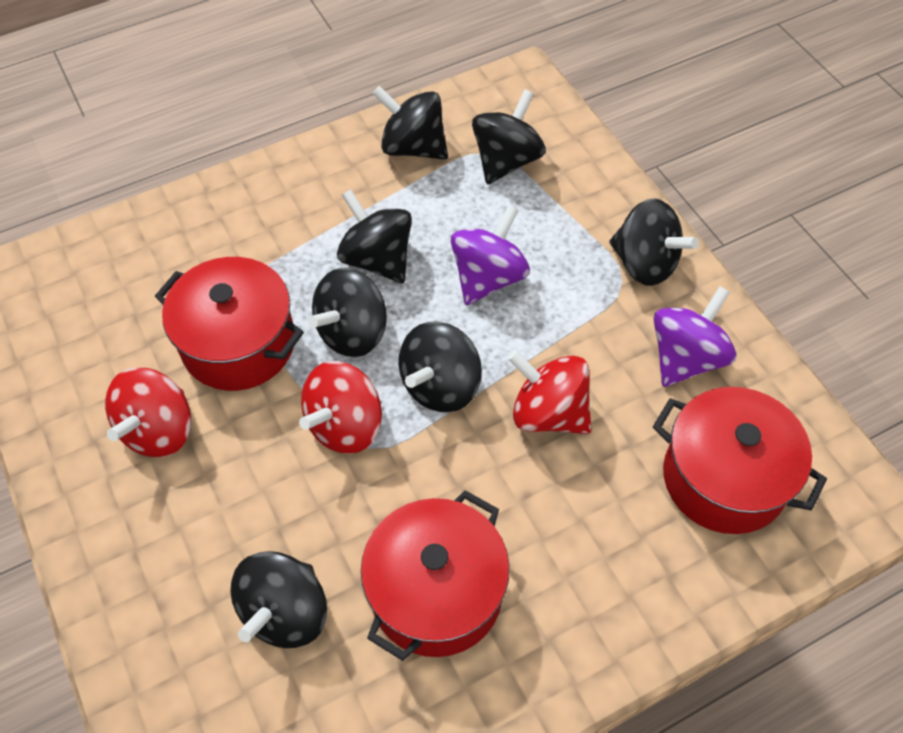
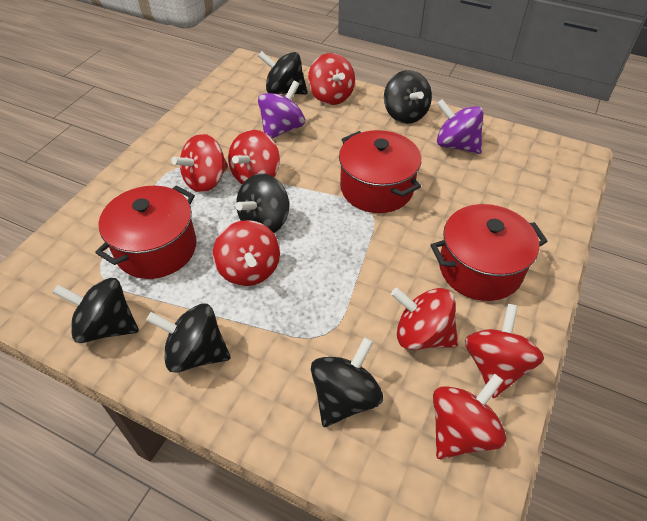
black spinning top: [230,551,327,648] [308,268,387,357] [337,189,412,283] [372,86,448,160] [399,321,482,412] [472,89,546,185] [609,198,699,286] = 7 -> [52,278,139,343] [146,304,231,373] [236,173,289,233] [258,51,308,95] [311,337,383,427] [384,70,432,124] = 6
red spinning top: [105,368,191,457] [299,361,382,454] [508,350,592,434] = 3 -> [172,134,228,193] [213,220,280,286] [228,130,280,184] [308,53,355,105] [391,288,458,350] [433,374,506,459] [465,304,544,398] = 7

